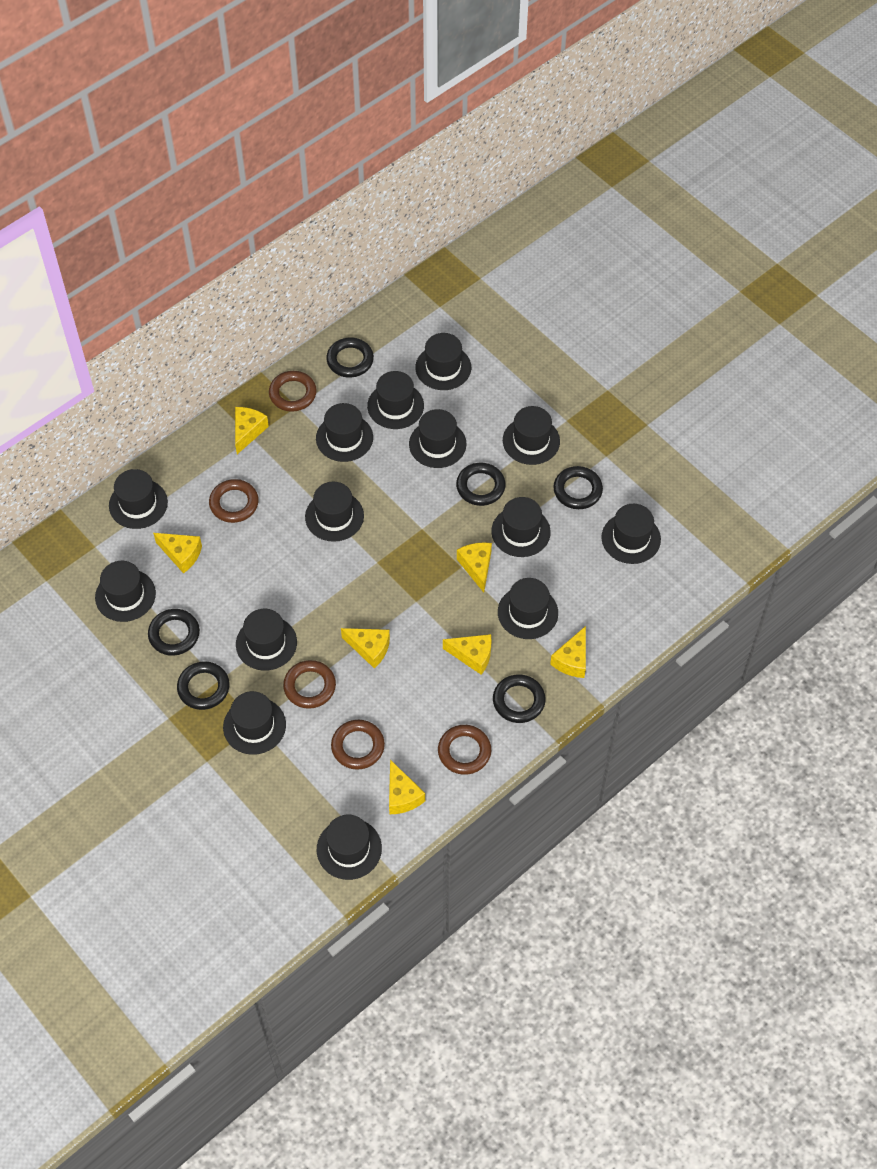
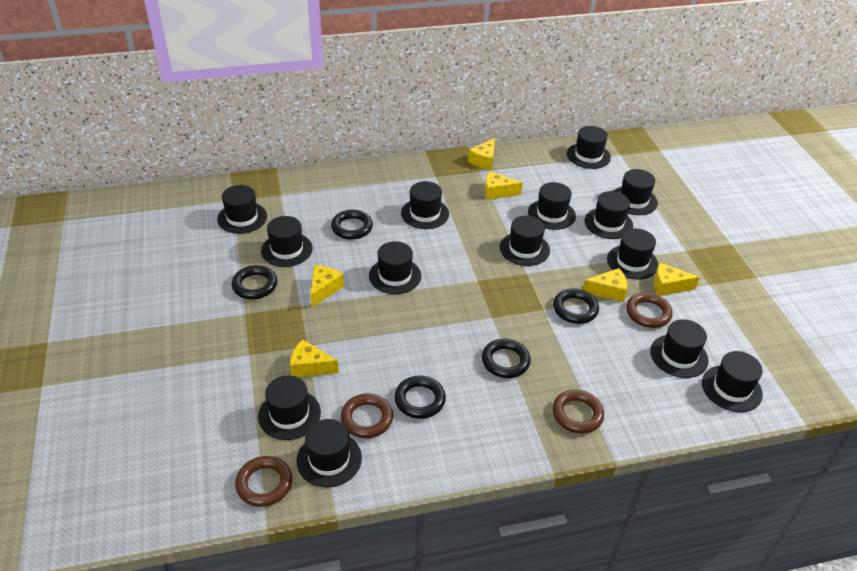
black ring: [148,609,200,656] [177,661,229,710] [326,338,374,378] [456,463,505,506] [493,674,546,723] [553,466,603,509] = 6 -> [231,265,277,299] [331,210,373,239] [394,376,446,419] [482,339,531,378] [553,289,599,324] = 5
brown ring: [209,479,259,523] [269,371,317,412] [283,660,336,709] [331,720,385,770] [438,725,491,775] = 5 -> [235,456,292,507] [341,394,393,438] [552,389,604,434] [626,292,673,328] = 4
yellow cheese: [153,533,202,574] [235,407,269,454] [341,628,390,669] [389,760,425,814] [443,634,491,675] [457,542,492,593] [550,626,586,678] = 7 -> [290,339,339,377] [310,265,344,307] [468,138,495,170] [485,171,523,200] [583,268,628,302] [654,263,700,296] = 6

